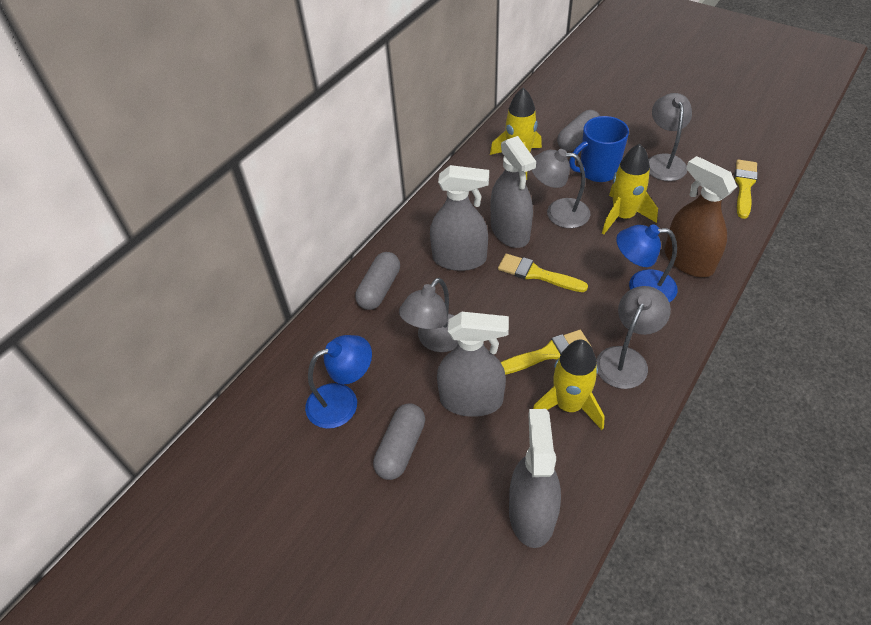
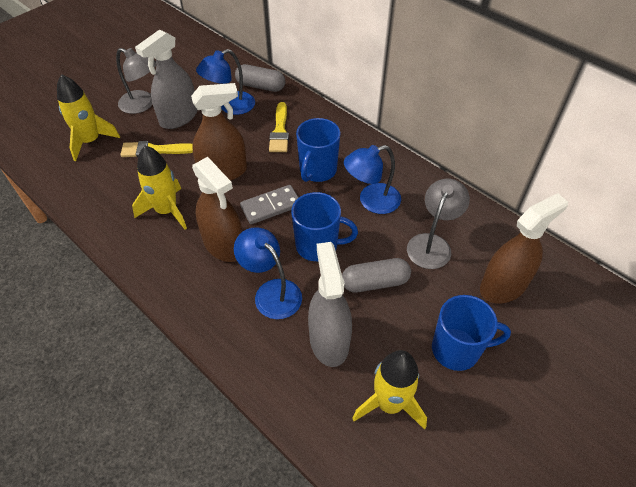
blue lamp: [305,335,372,429] [616,224,678,302] = 2 -> [196,49,255,115] [234,228,302,319] [344,145,401,214] = 3
blue mug: [569,116,629,182] = 1 -> [291,192,358,261] [296,118,341,182] [432,295,511,371] = 3
brown spray bottle: [665,156,737,277] = 1 -> [191,83,247,181] [192,157,243,262] [480,193,568,303] = 3
grey capsule: [355,252,400,310] [373,403,425,480] [557,110,600,151] = 3 -> [235,64,285,92] [342,258,411,293] = 2
grey domino: none = 0 -> [240,185,299,224] = 1
grey lamp: [399,278,458,352] [532,149,590,228] [596,286,671,389] [648,93,692,181] = 4 -> [116,48,156,114] [407,179,470,269] = 2
grey spray bottle: [430,165,489,271] [437,312,509,417] [491,136,536,248] [509,409,561,548] = 4 -> [135,29,198,129] [308,242,352,367] = 2
yellow brush: [498,254,588,292] [500,330,591,375] [734,160,758,219] = 3 -> [120,141,193,158] [269,102,289,152] = 2

